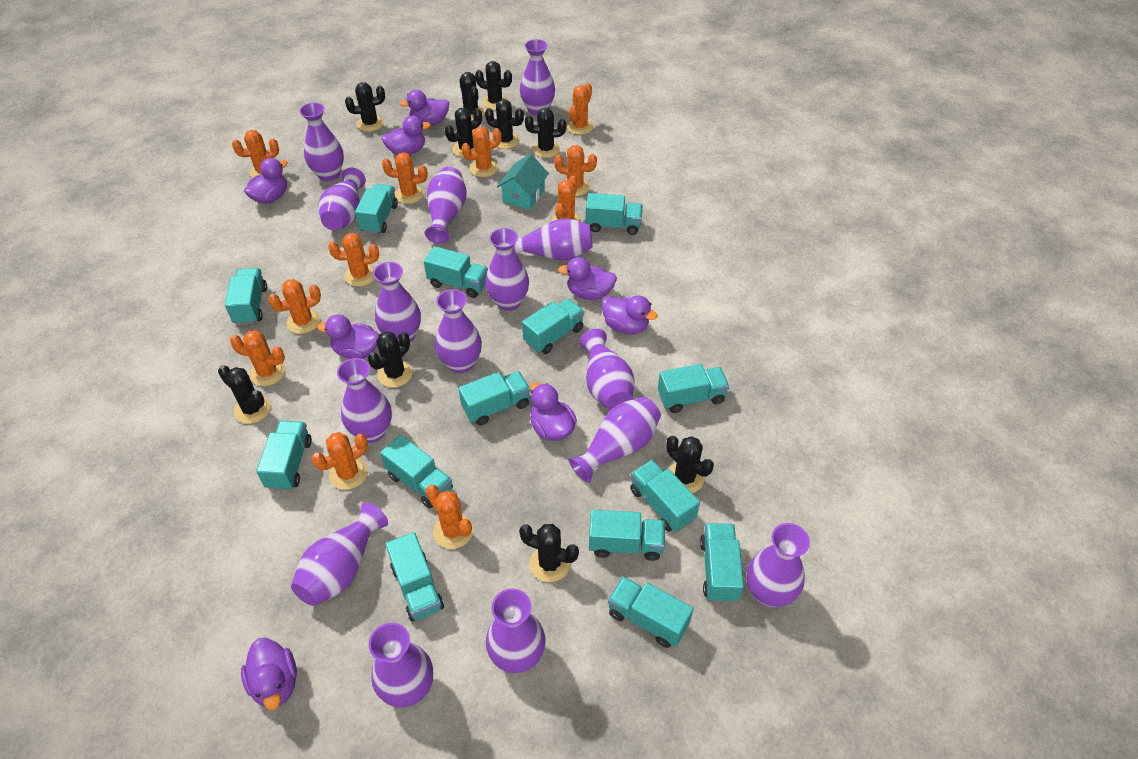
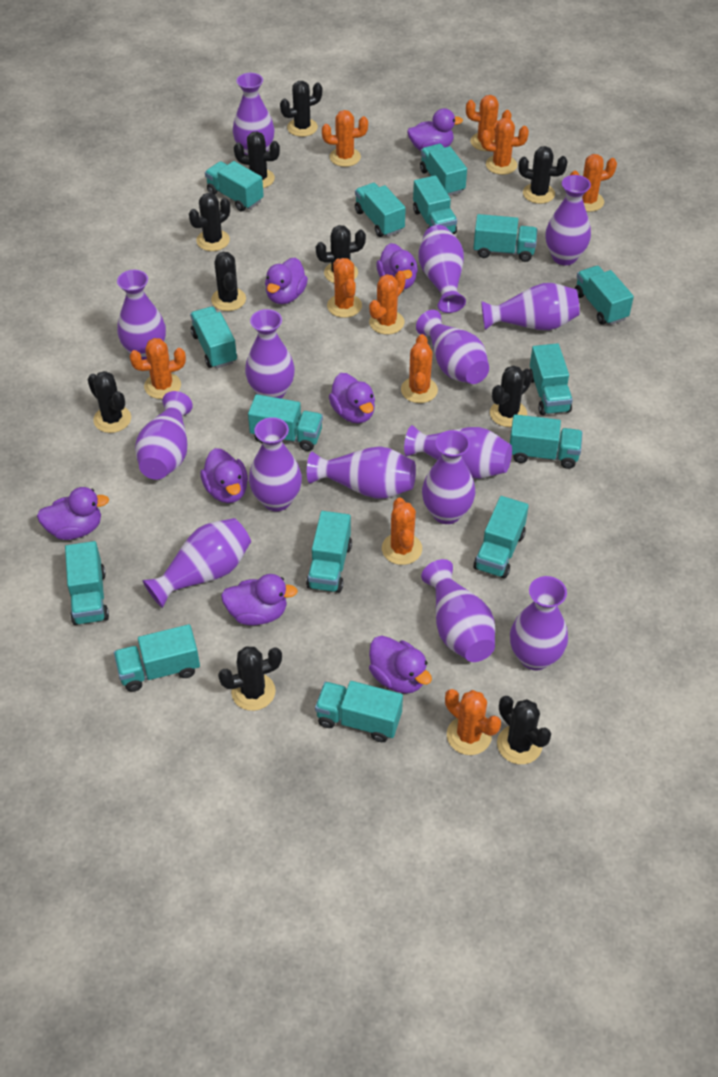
orange cactus: [230,330,285,386] [232,130,279,178] [268,279,321,334] [312,432,368,490] [328,233,379,287] [382,152,428,204] [426,485,473,549] [461,127,502,177] [552,175,582,222] [554,145,597,196] [567,83,594,135] = 11 -> [129,338,186,399] [322,110,368,167] [327,258,362,318] [369,271,406,335] [382,497,422,565] [401,334,438,403] [445,689,501,755] [466,95,512,151] [481,118,529,175] [570,154,617,212] = 10
turquoise house: [497,154,549,210] = 1 -> none = 0
turquoise truck: [225,268,267,325] [256,421,312,491] [355,184,398,234] [380,435,453,508] [385,532,444,622] [424,246,488,298] [458,371,531,426] [522,299,584,354] [586,193,643,235] [589,510,665,561] [608,576,693,648] [630,460,700,532] [658,364,729,413] [700,523,744,602] = 14 -> [65,541,109,625] [114,624,200,692] [190,306,237,369] [205,161,264,212] [248,394,323,451] [306,511,352,593] [315,681,403,742] [355,183,406,237] [413,175,457,234] [420,144,467,196] [473,214,538,262] [474,496,529,579] [510,414,583,469] [529,343,573,415] [575,266,634,325] = 15

